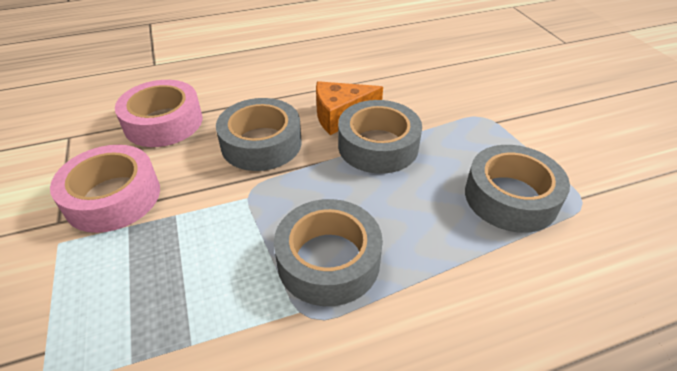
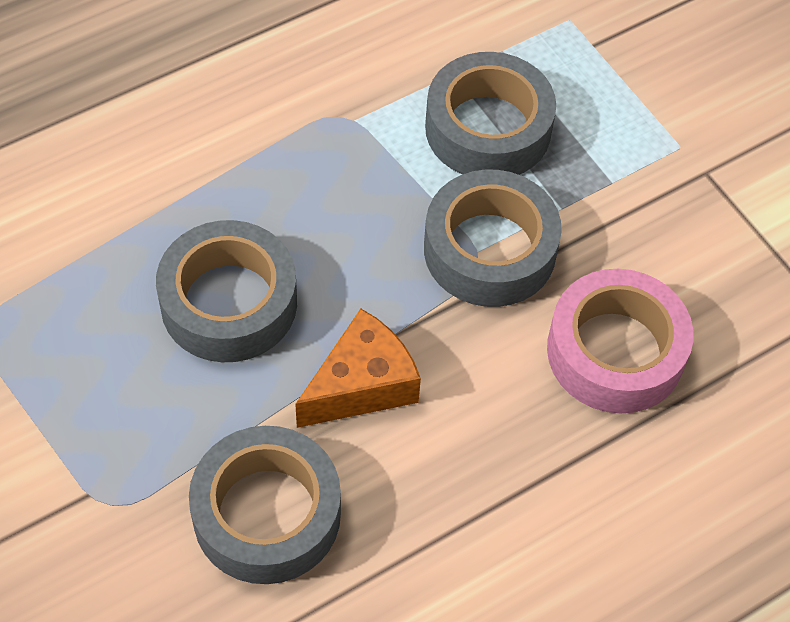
pink tape: [50,145,160,233] [115,80,202,147] = 2 -> [547,269,693,413] = 1

